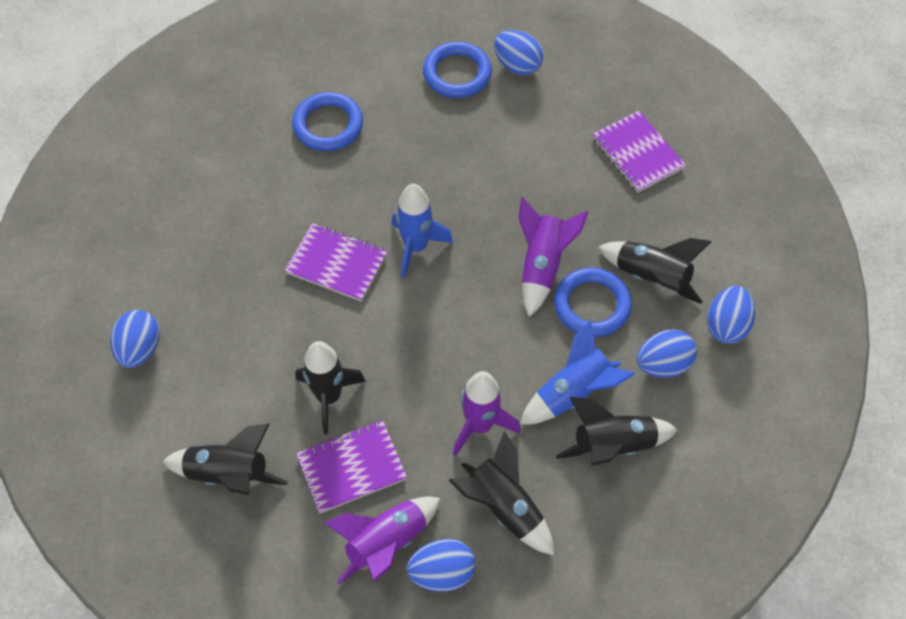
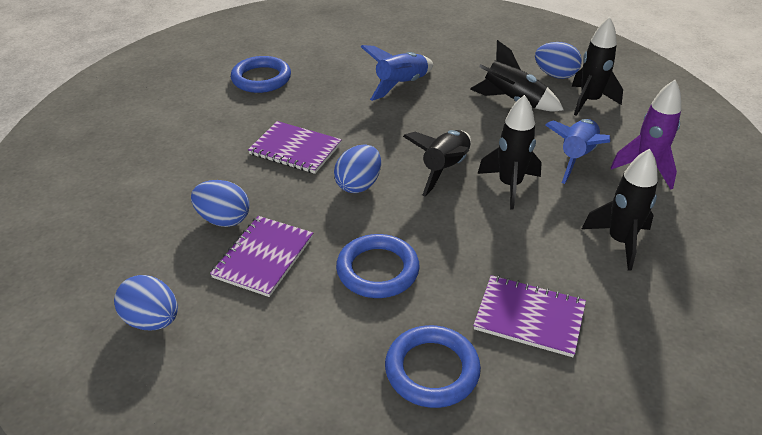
blue egg: [110,310,160,368] [407,539,475,592] [494,30,543,76] [637,329,697,378] [707,286,755,344] = 5 -> [114,275,178,330] [191,180,249,227] [334,145,381,193] [535,42,582,79] = 4
purple rocket: [324,497,440,585] [453,371,521,456] [519,197,588,317] = 3 -> [610,80,681,189] = 1

